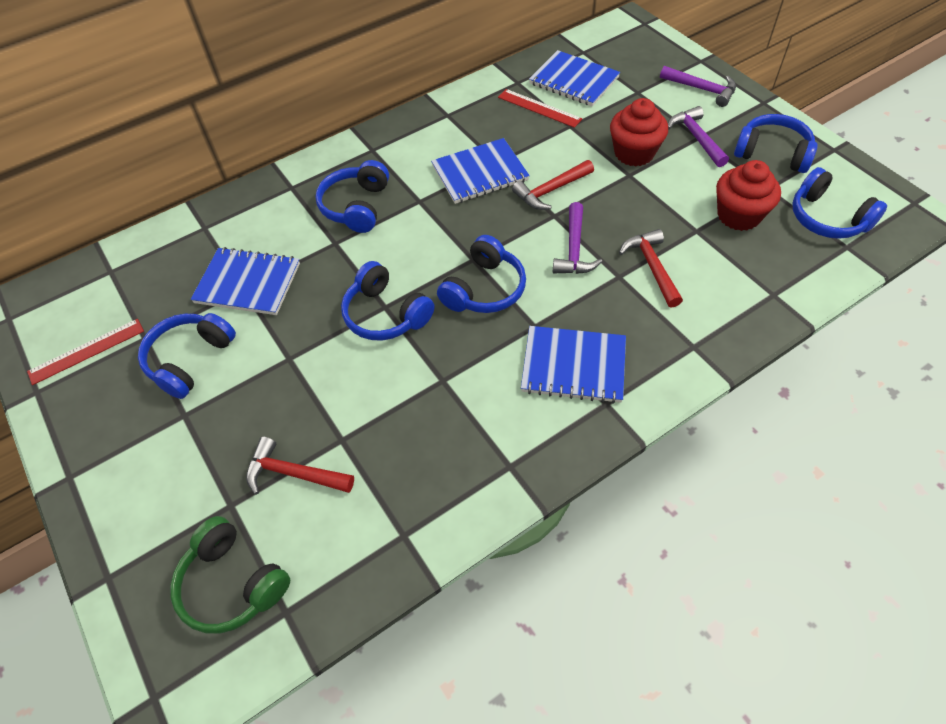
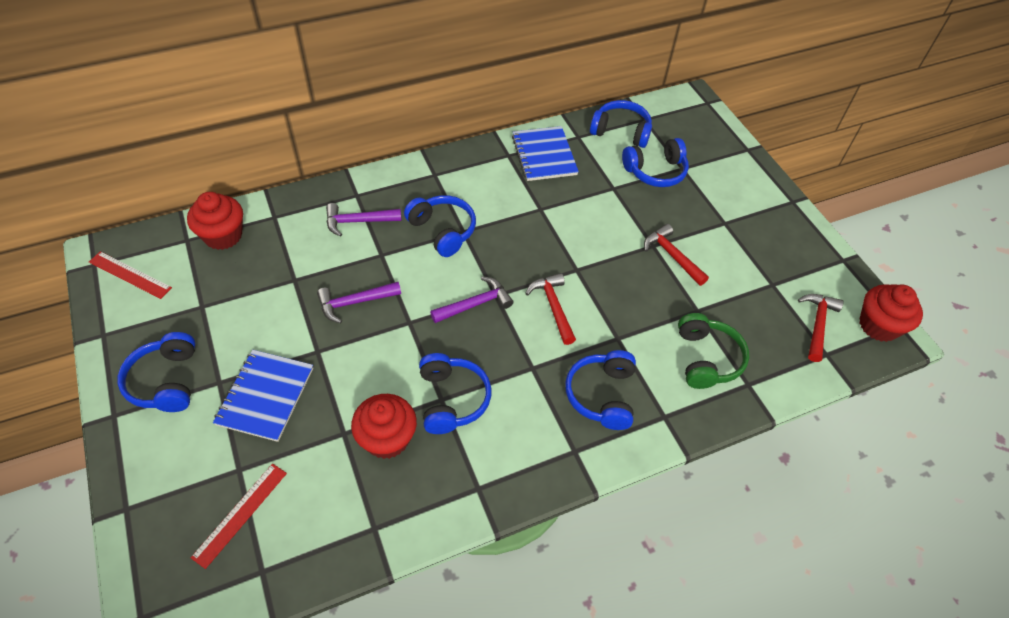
blue notebook: [191,247,300,315] [431,138,530,204] [521,326,626,404] [529,50,620,106] = 4 -> [213,350,313,442] [512,126,579,181] = 2
red cupcake: [610,98,668,167] [716,160,781,231] = 2 -> [187,192,243,250] [351,394,417,459] [860,284,923,342] = 3

